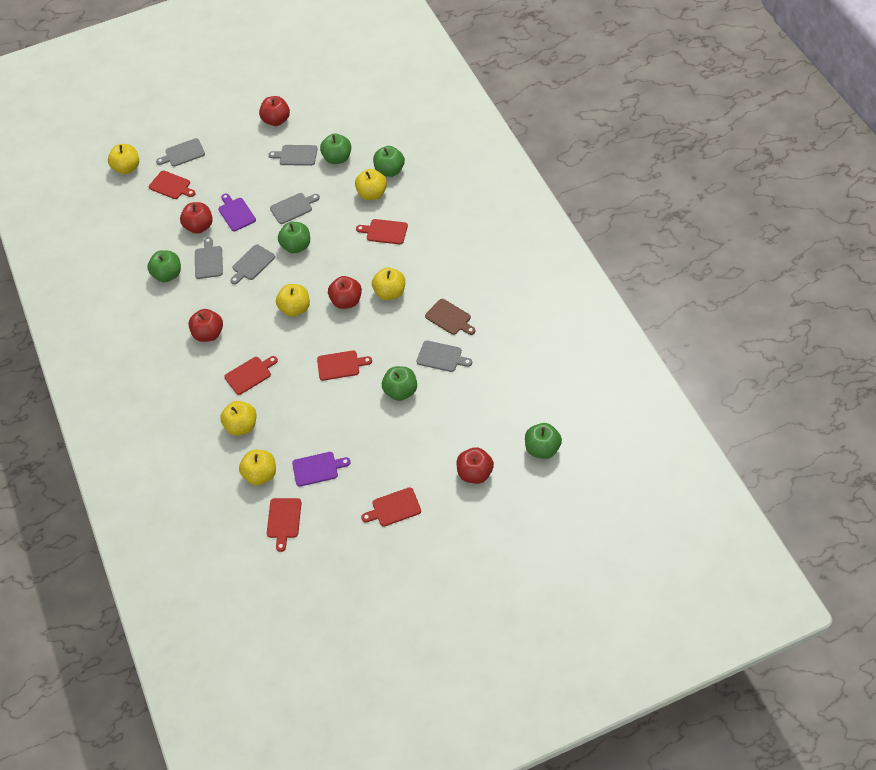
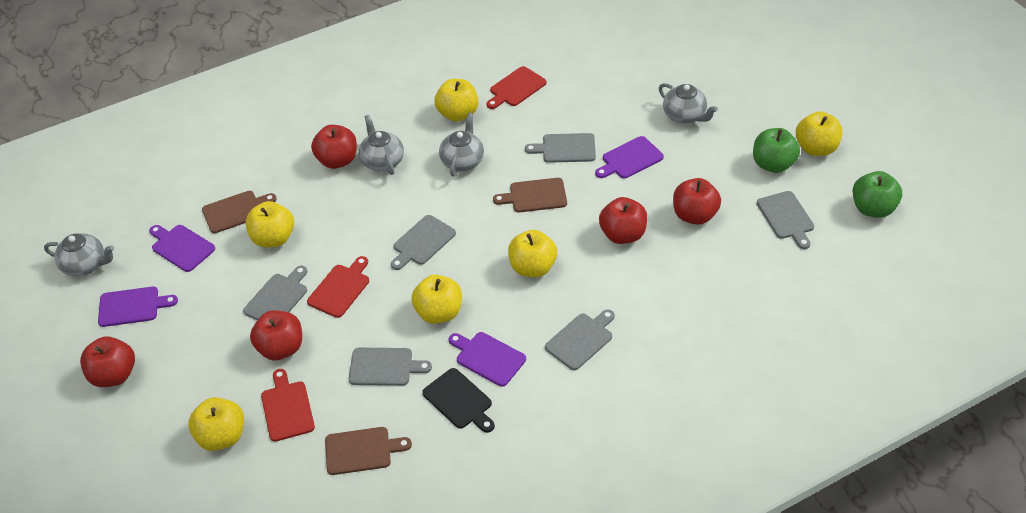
black cutting board: none = 0 -> [422,368,495,433] = 1
brown cutting board: [425,299,476,335] = 1 -> [202,191,277,233] [325,427,412,475] [493,178,567,212] = 3
green apple: [147,250,181,282] [278,222,310,253] [320,134,351,164] [373,146,405,177] [382,366,417,401] [525,423,562,459] = 6 -> [753,128,800,173] [853,171,902,218] = 2
grey teapot: none = 0 -> [44,233,114,277] [359,115,404,175] [439,113,484,177] [659,83,718,124] = 4
purple cutting board: [218,194,256,231] [292,452,351,487] = 2 -> [98,287,178,327] [149,225,215,272] [449,332,526,387] [595,136,664,178] = 4
red cutting board: [149,171,195,199] [224,356,278,395] [267,498,302,552] [317,350,372,381] [356,219,408,244] [361,487,421,527] = 6 -> [261,369,315,442] [307,256,369,318] [486,66,547,109] = 3

